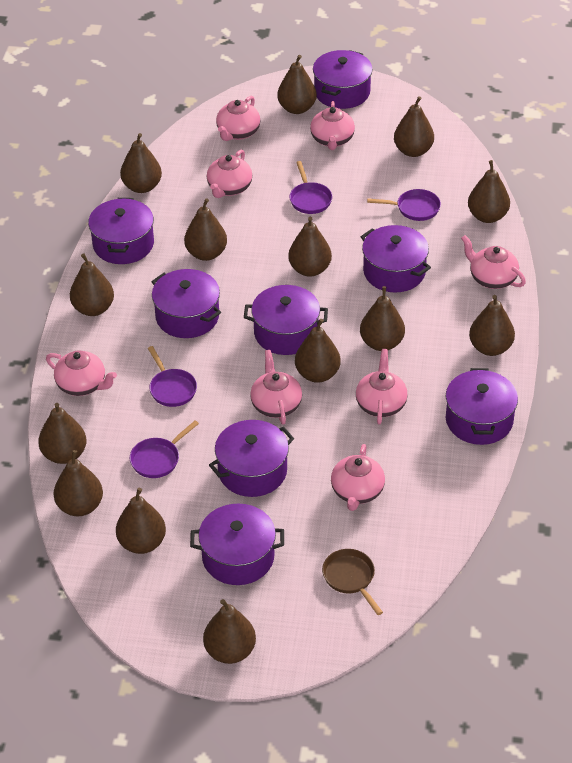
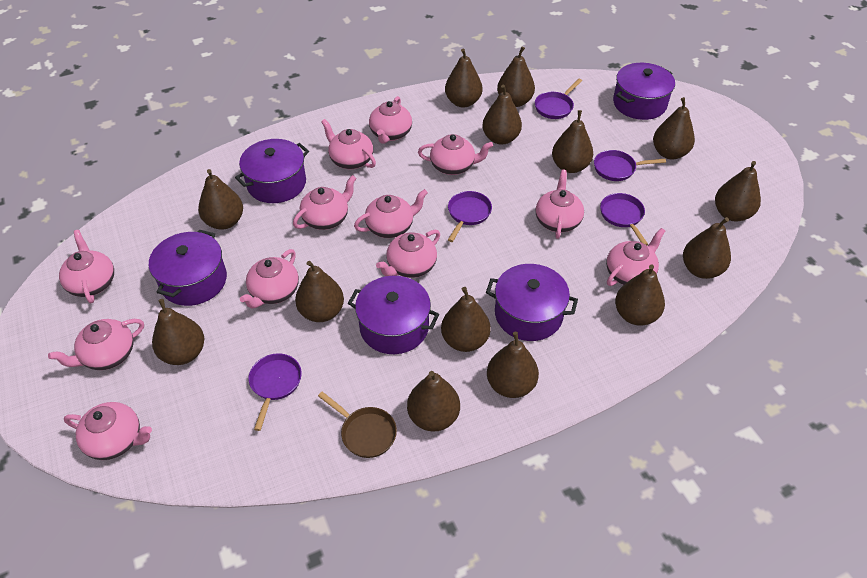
pink teapot: [46,351,117,396] [207,150,252,198] [216,96,261,141] [250,350,302,425] [310,101,355,150] [331,444,385,511] [356,349,408,424] [461,235,526,289] = 8 -> [48,319,144,370] [59,230,114,304] [64,402,152,460] [240,249,299,309] [293,175,356,230] [321,119,376,169] [354,189,428,238] [369,96,412,144] [376,230,440,278] [418,134,493,175] [536,170,584,239] [606,228,665,286] = 12
purple pan: [130,420,199,478] [148,346,197,407] [289,161,332,214] [367,189,441,221] = 4 -> [249,353,302,431] [448,191,492,242] [535,79,582,119] [594,150,666,181] [600,193,648,245] = 5
purple pot: [88,198,154,264] [152,269,221,338] [190,504,284,585] [209,420,294,497] [244,285,328,355] [313,50,373,109] [361,225,431,293] [446,368,518,445] = 8 -> [149,230,227,306] [235,139,309,203] [348,276,439,354] [486,264,578,341] [613,63,675,120] = 5

